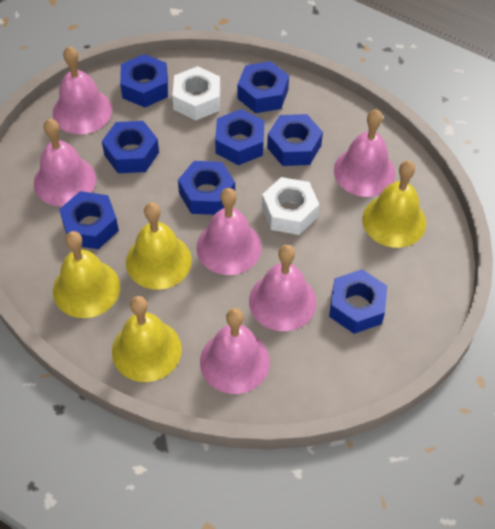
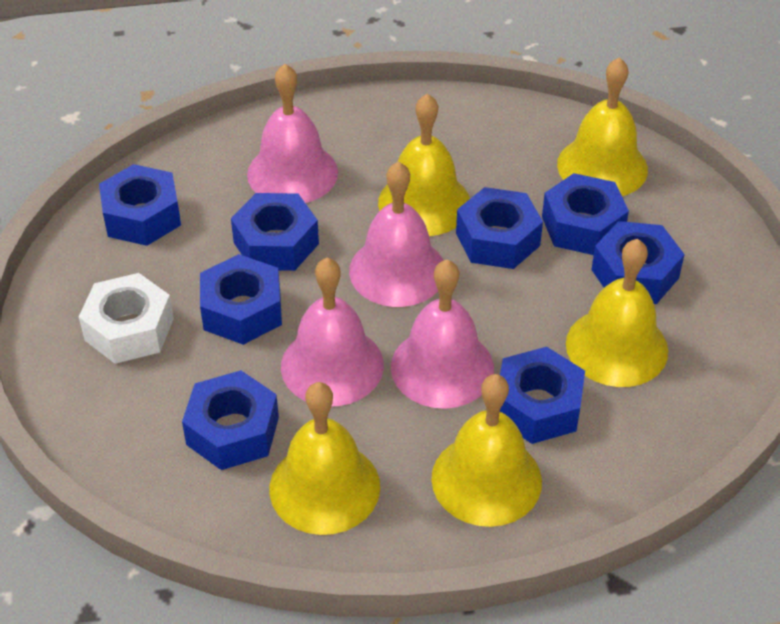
pink bell: [34,119,96,207] [53,46,112,134] [196,188,262,275] [200,308,270,394] [249,245,316,331] [334,109,396,197] = 6 -> [247,64,338,203] [281,258,384,406] [349,161,444,307] [391,259,494,409] = 4
white nut: [172,66,220,120] [262,177,319,235] = 2 -> [79,273,174,364] = 1
yellow bell: [53,231,120,318] [112,296,182,382] [126,202,192,290] [362,160,426,248] = 4 -> [270,382,380,535] [378,94,470,236] [431,374,542,527] [557,57,648,196] [566,239,668,387] = 5

